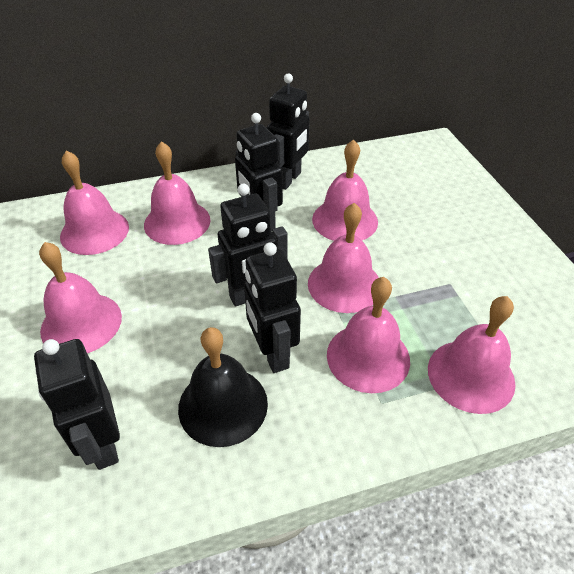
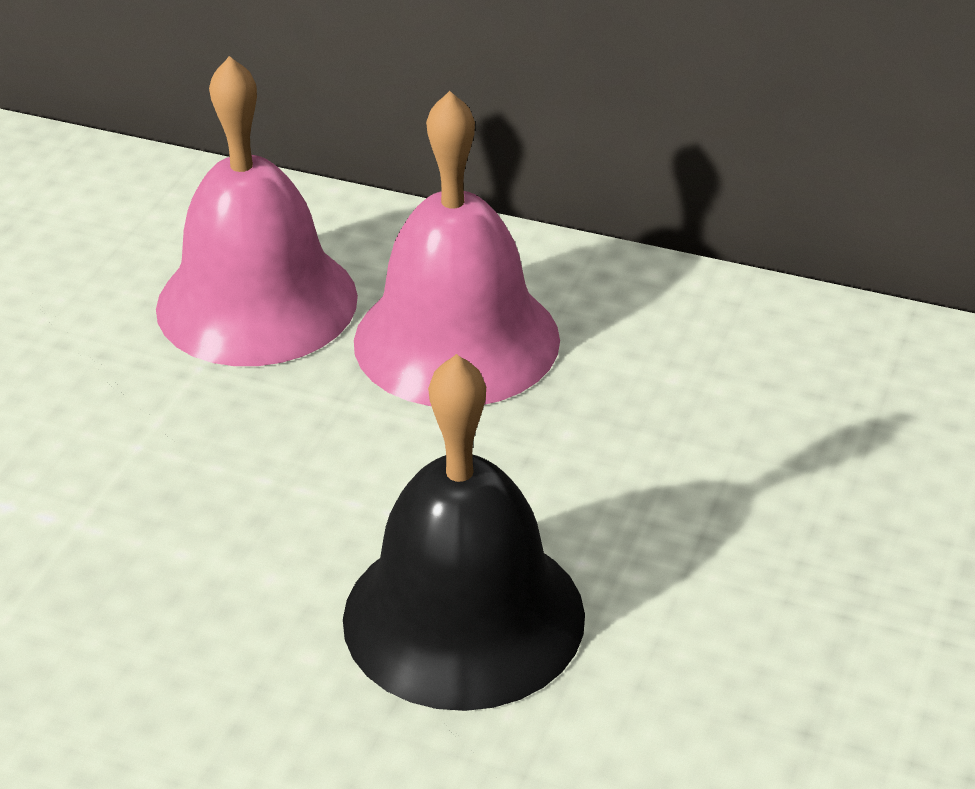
black robot: [34,339,120,470] [208,184,288,307] [235,113,283,231] [244,242,301,373] [267,73,310,190] = 5 -> none = 0
pink bell: [39,242,122,353] [60,150,129,255] [144,141,210,245] [308,203,379,313] [312,139,378,241] [327,277,410,393] [428,296,516,414] = 7 -> [156,56,358,366] [354,91,560,406] = 2

